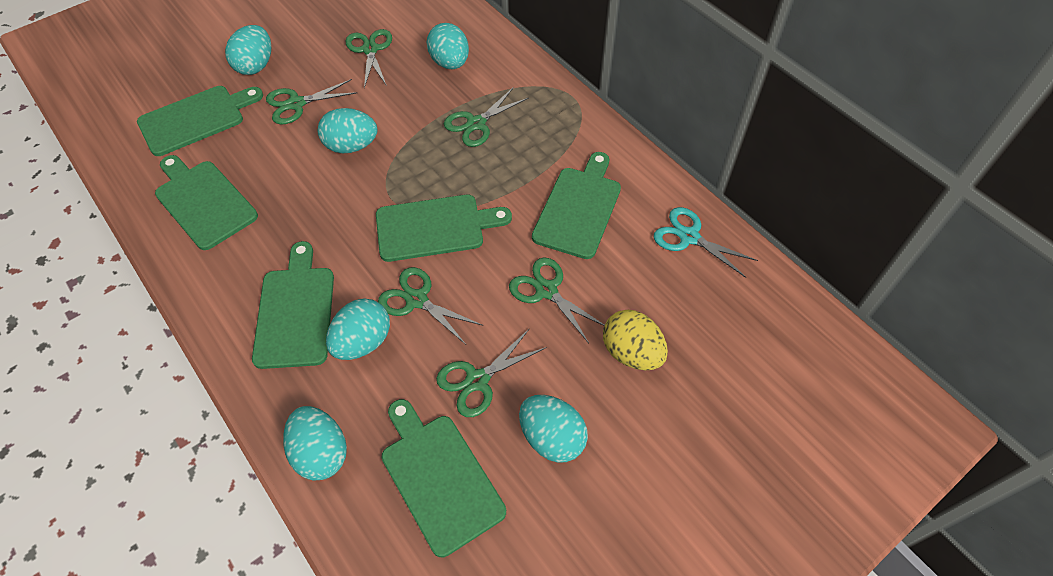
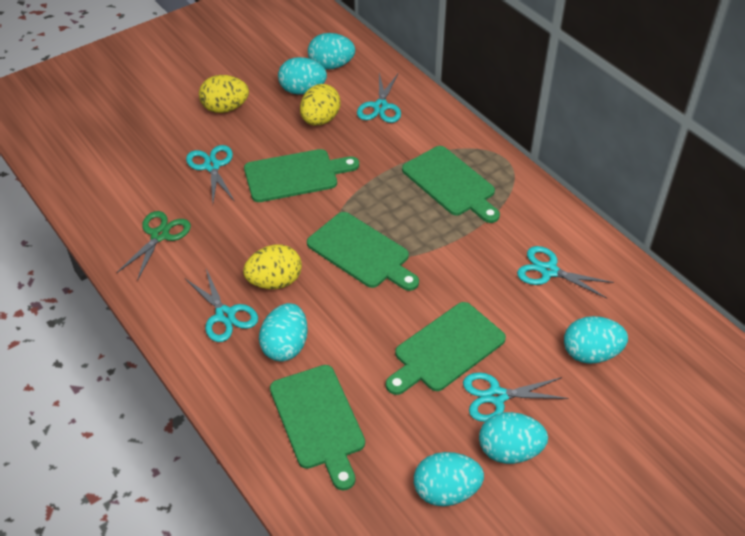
green cutting board: [137,86,263,156] [155,155,258,250] [252,241,334,369] [376,195,512,262] [382,399,506,557] [532,152,621,259] = 6 -> [244,149,359,202] [270,365,365,490] [307,212,419,291] [386,302,506,395] [402,146,500,223] = 5
green scissors: [266,79,357,125] [345,29,392,88] [378,267,483,345] [436,328,547,417] [444,87,529,147] [509,257,605,343] = 6 -> [117,211,191,281] = 1
turquoise scissors: [654,207,758,278] = 1 -> [185,269,258,342] [186,145,235,202] [357,73,401,123] [463,372,569,422] [517,246,614,298] = 5
yellow egg: [603,310,668,370] = 1 -> [199,75,249,113] [243,244,302,289] [300,84,340,126] = 3

